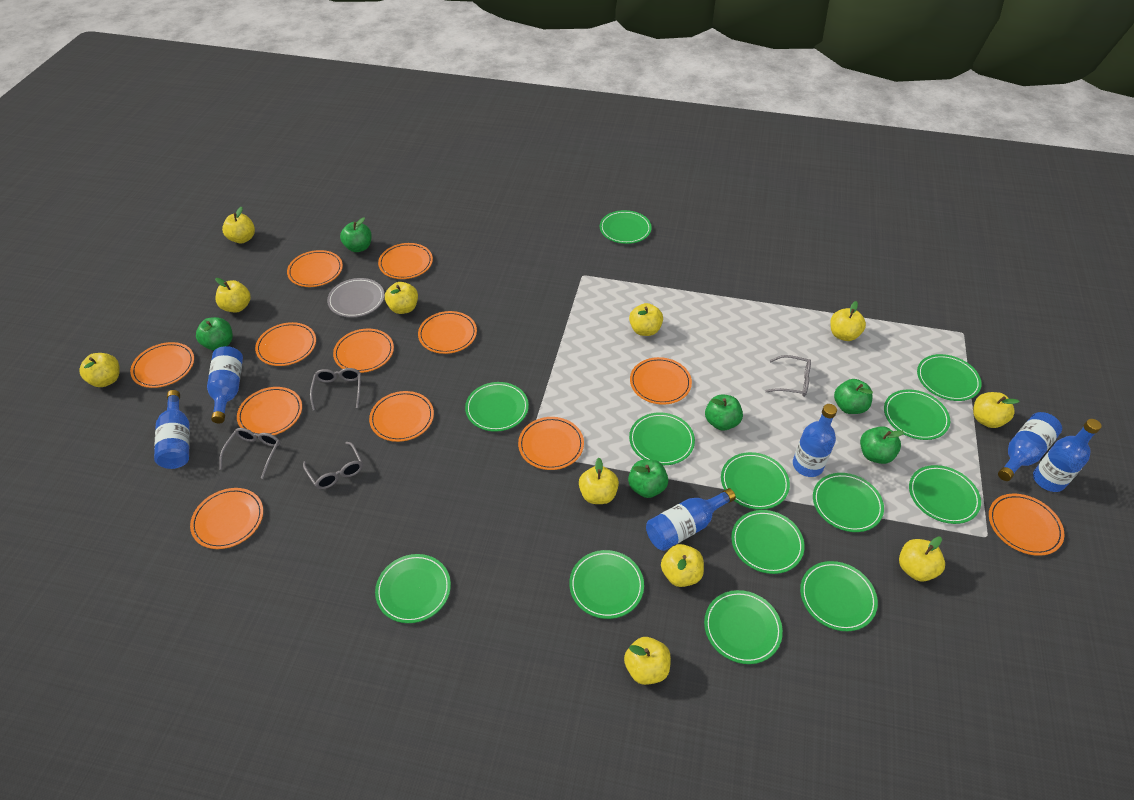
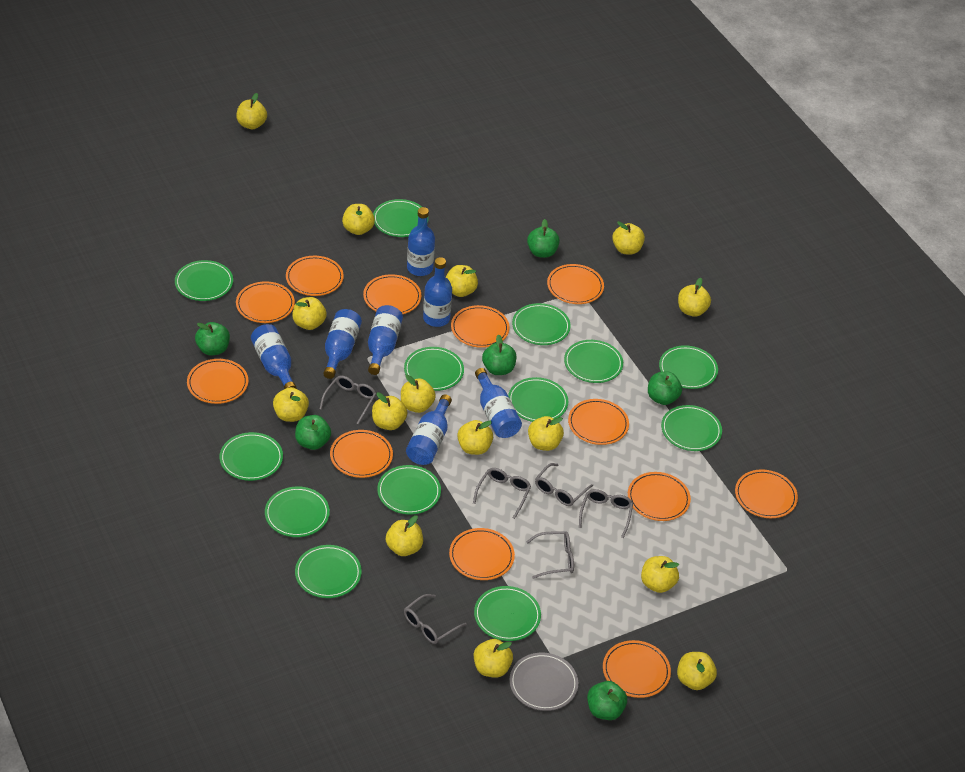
blue bottle: [154,390,190,469] [207,346,243,424] [646,488,736,551] [793,404,837,477] [998,412,1062,481] [1033,419,1102,492] = 6 -> [251,324,297,389] [323,309,362,379] [368,305,403,375] [406,394,452,465] [407,207,435,276] [423,257,452,327] [475,368,522,438] = 7
grey glasses: [219,428,280,479] [303,442,363,489] [310,368,361,410] [765,355,811,397] = 4 -> [320,376,376,424] [404,594,467,644] [473,468,531,519] [526,531,574,579] [535,463,593,506] [579,489,633,538] = 6
yellow apple: [79,353,120,387] [215,278,251,312] [222,207,255,244] [385,282,418,314] [579,458,619,504] [624,637,671,685] [629,303,663,336] [661,544,704,587] [830,301,866,341] [899,536,945,582] [973,392,1020,428] = 11 -> [236,93,267,129] [273,387,309,422] [292,297,327,330] [342,204,375,235] [372,392,407,430] [386,515,423,556] [401,375,436,413] [446,265,478,297] [457,420,493,455] [474,639,513,678] [528,416,564,451] [612,221,645,255] [641,556,679,593] [677,652,717,690] [678,278,711,317] = 15

